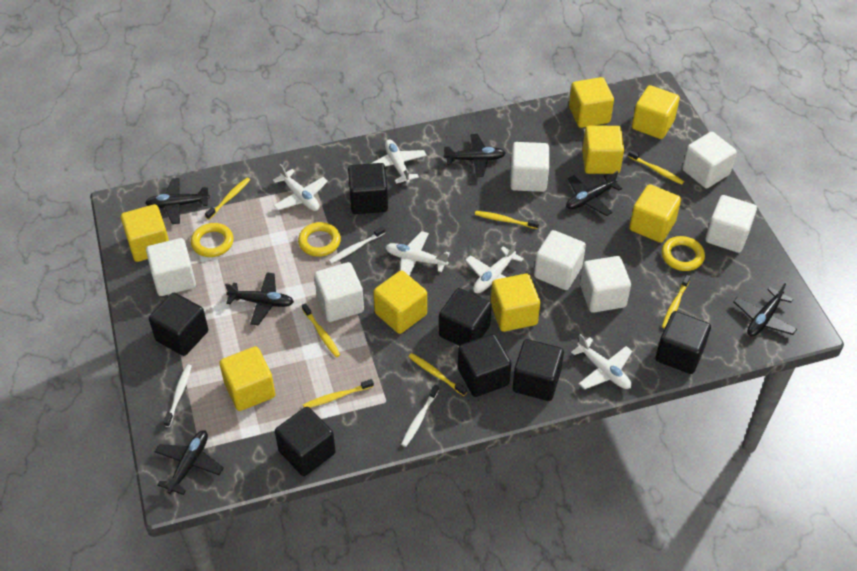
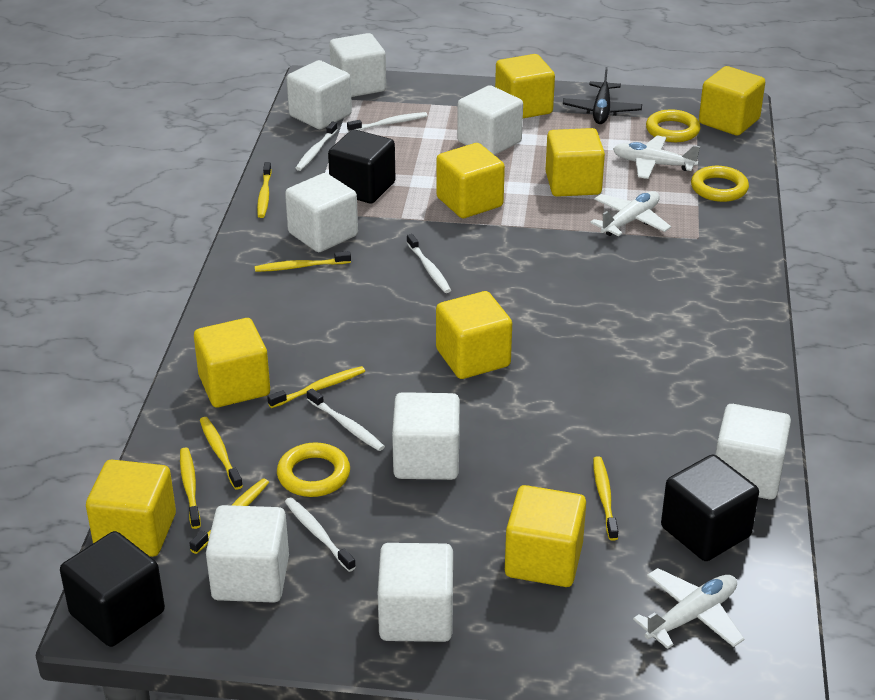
black cube: [149,293,208,356] [275,407,336,476] [348,163,388,214] [439,288,492,346] [458,334,511,397] [512,339,564,401] [656,311,711,374] = 7 -> [60,531,165,647] [328,129,395,203] [661,455,759,561] = 3
black plane: [145,178,210,224] [155,430,224,495] [225,273,294,325] [444,134,506,177] [566,171,622,216] [733,282,797,337] = 6 -> [563,67,642,124] = 1
white cube: [146,238,196,296] [314,262,364,322] [510,142,549,192] [534,230,586,290] [580,256,631,313] [682,132,737,188] [705,195,757,253] = 7 -> [206,505,289,603] [285,173,358,252] [287,60,352,129] [329,33,386,97] [378,543,453,642] [392,392,460,480] [457,85,523,155] [715,404,791,499] = 8
white plane: [273,164,328,211] [371,139,427,184] [385,231,450,276] [465,242,524,293] [571,334,632,389] = 5 -> [590,191,671,236] [613,136,700,179] [633,568,744,649] = 3
white toothbrush: [163,364,192,427] [328,226,385,264] [401,385,439,447] = 3 -> [285,497,356,572] [295,121,338,171] [307,388,385,451] [347,112,428,132] [407,234,451,293] = 5

